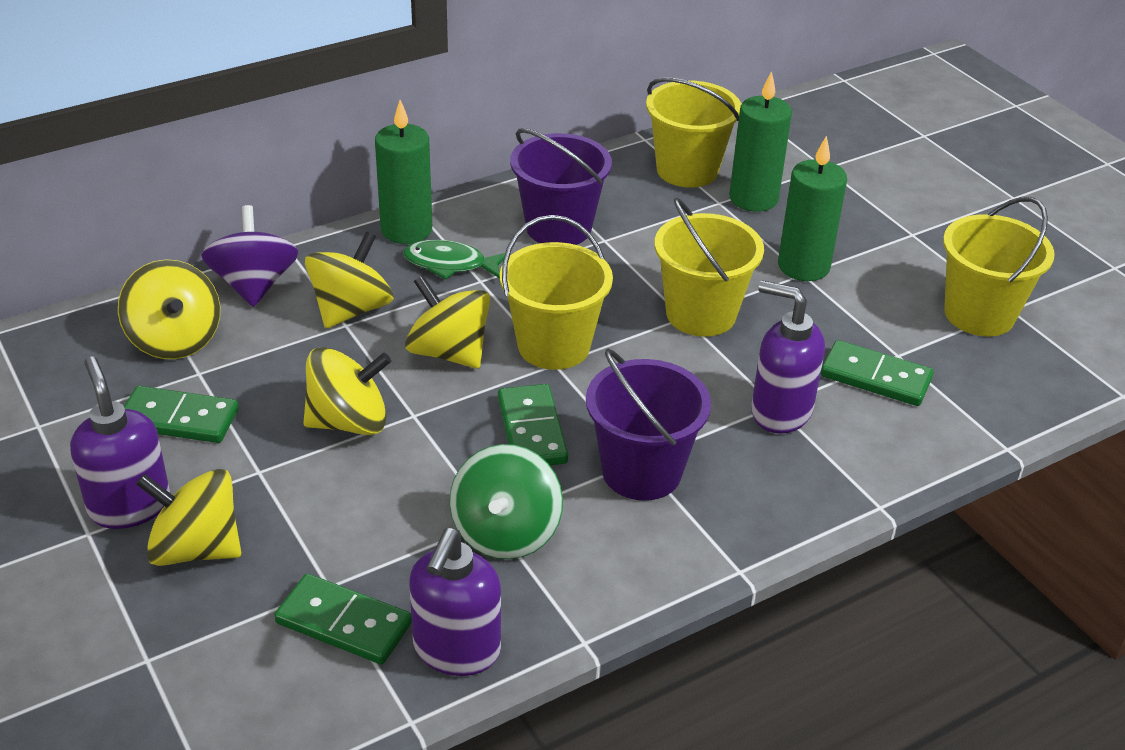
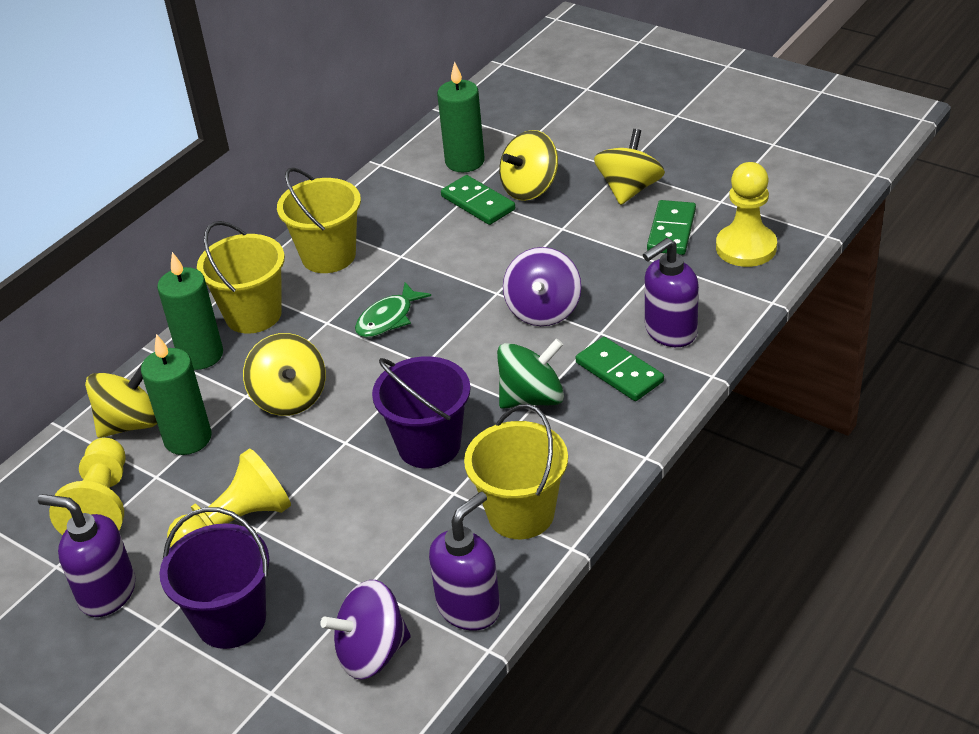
green domino: [124,386,239,443] [274,574,412,664] [498,384,568,465] [821,340,934,406] = 4 -> [441,175,515,225] [576,337,664,401] [647,200,696,255] = 3
purple spinning top: [201,205,298,307] = 1 -> [320,580,411,679] [503,247,581,326] = 2
yellow bucket: [500,215,613,370] [646,78,741,188] [654,198,764,337] [943,197,1055,337] = 4 -> [197,221,285,334] [277,168,361,273] [464,404,568,539] = 3
yellow pawn: none = 0 -> [49,438,126,535] [167,449,291,548] [716,162,777,267] = 3
yellow spinning top: [118,259,220,359] [136,469,241,566] [303,347,391,435] [305,232,394,328] [405,275,490,369] = 5 -> [85,364,157,438] [243,333,326,416] [499,130,558,201] [594,129,665,205] = 4

